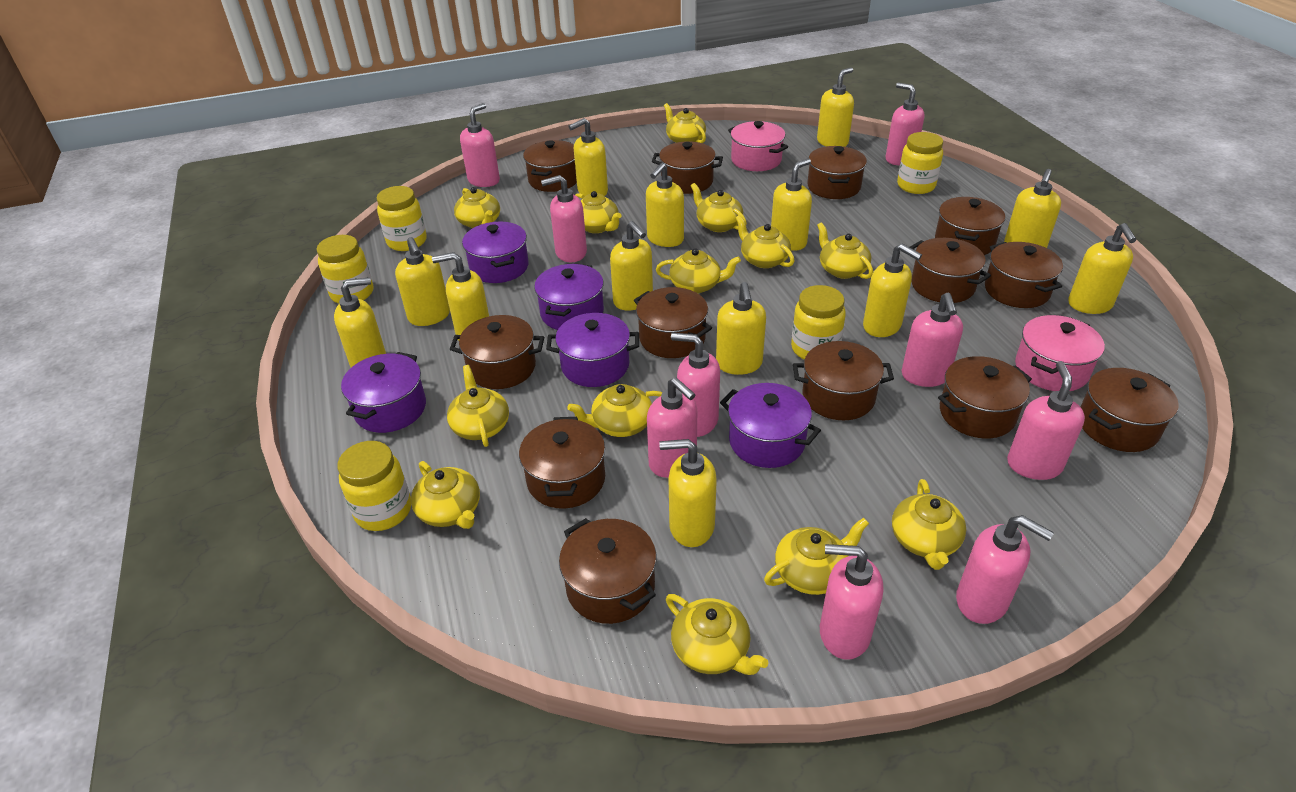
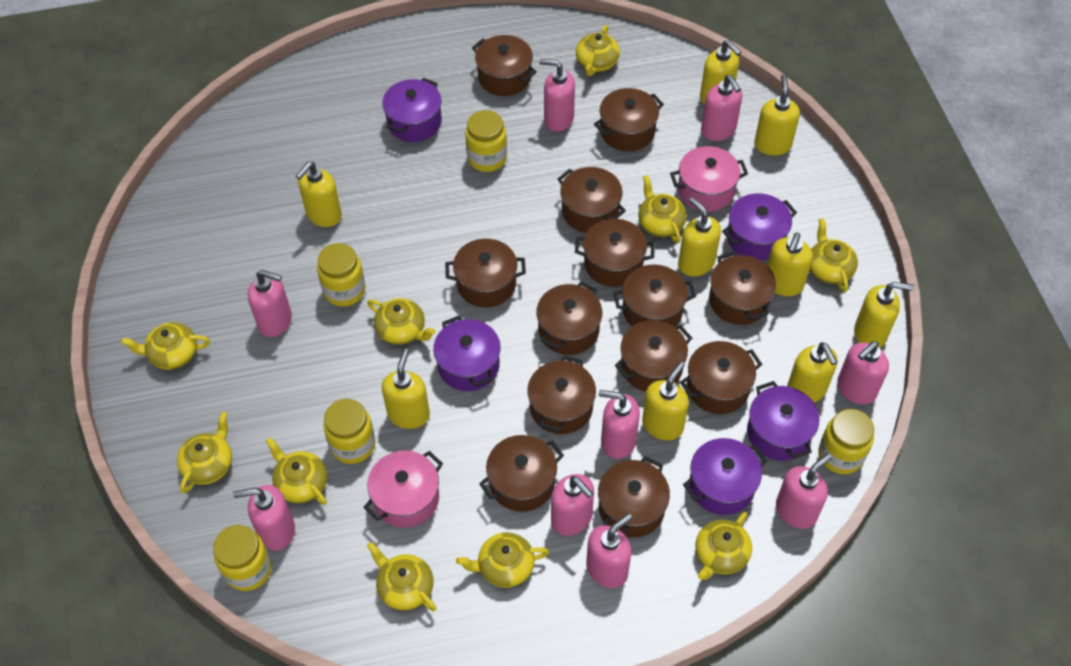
yellow soap dispenser: [334,277,386,367] [395,237,450,326] [432,252,489,341] [569,118,608,196] [610,221,653,310] [646,163,684,247] [659,439,717,547] [716,282,766,375] [771,158,812,251] [817,67,854,147] [863,244,922,337] [1004,169,1061,248] [1068,223,1137,314] = 13 -> [296,162,342,227] [382,348,430,429] [642,361,689,441] [678,197,721,277] [700,40,741,104] [754,75,800,156] [767,232,813,296] [787,342,838,403] [854,282,914,348] = 9
yellow teapot: [411,461,480,529] [447,365,509,447] [454,187,500,228] [567,384,662,437] [575,191,622,233] [656,248,741,293] [664,103,706,143] [666,594,768,675] [691,183,747,232] [736,215,795,268] [764,518,869,595] [817,222,873,279] [892,479,966,570] = 13 -> [121,322,210,370] [177,412,232,493] [266,438,327,505] [367,542,436,611] [368,298,435,345] [456,532,549,588] [576,25,620,76] [638,175,687,243] [696,512,752,580] [810,218,858,292] = 10

